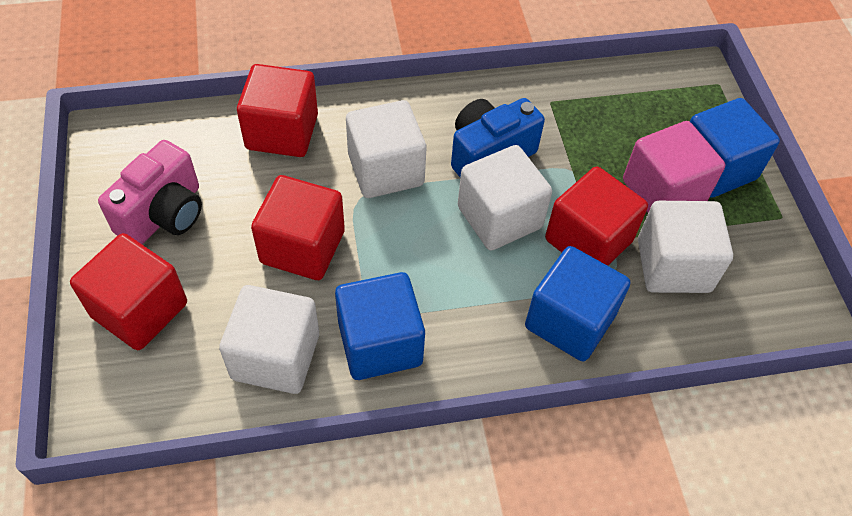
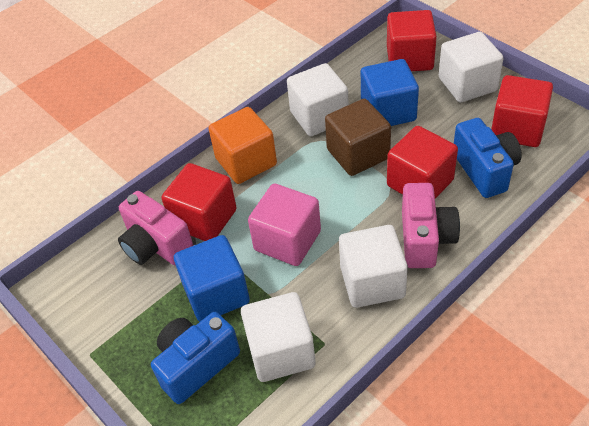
blue camera: [451,98,545,178] = 1 -> [151,312,240,404] [454,118,522,198] = 2
blue cube: [335,272,425,380] [525,246,630,361] [690,98,780,198] = 3 -> [174,235,250,322] [361,59,419,126] = 2
brown cube: none = 0 -> [325,99,391,176] = 1
orange cube: none = 0 -> [208,107,277,184] = 1
pink camera: [98,140,202,244] = 1 -> [118,191,194,265] [402,183,460,268] = 2

